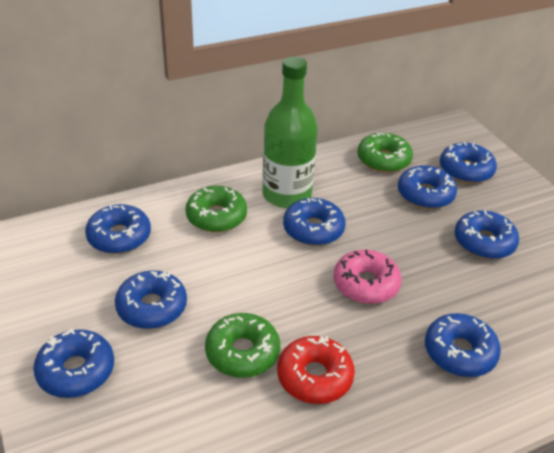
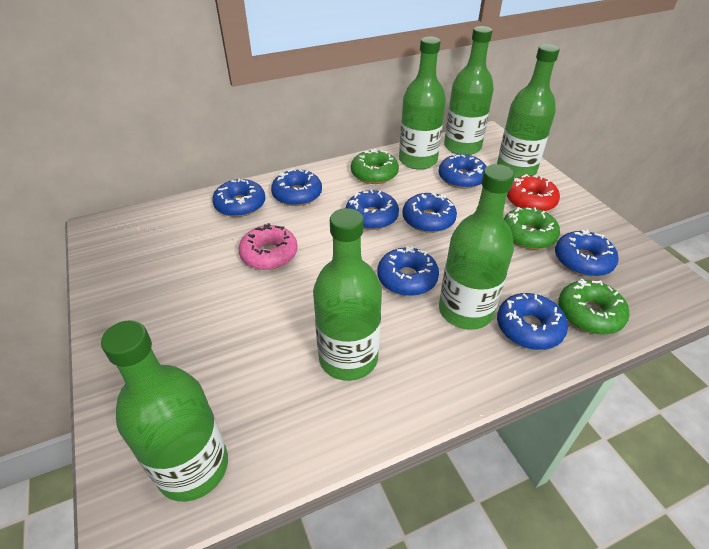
green bottle: [262,57,318,208] = 1 -> [101,320,228,502] [313,208,382,381] [399,37,446,170] [439,164,515,330] [444,26,494,155] [497,44,560,178] = 6

